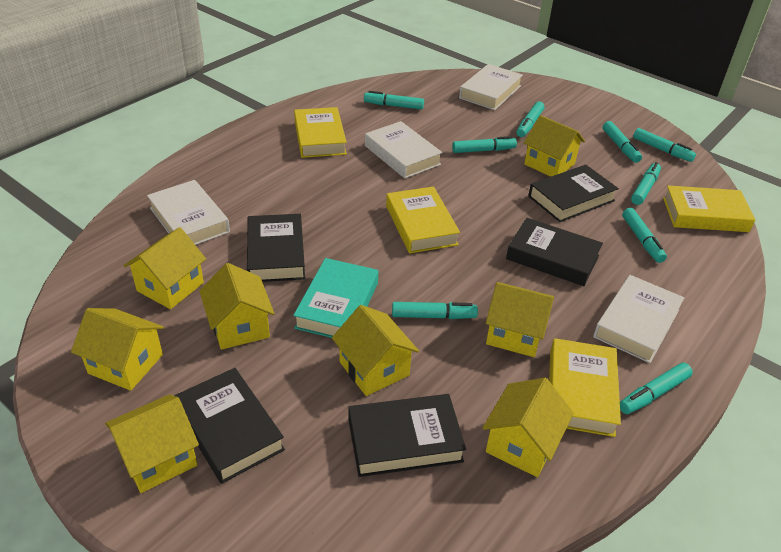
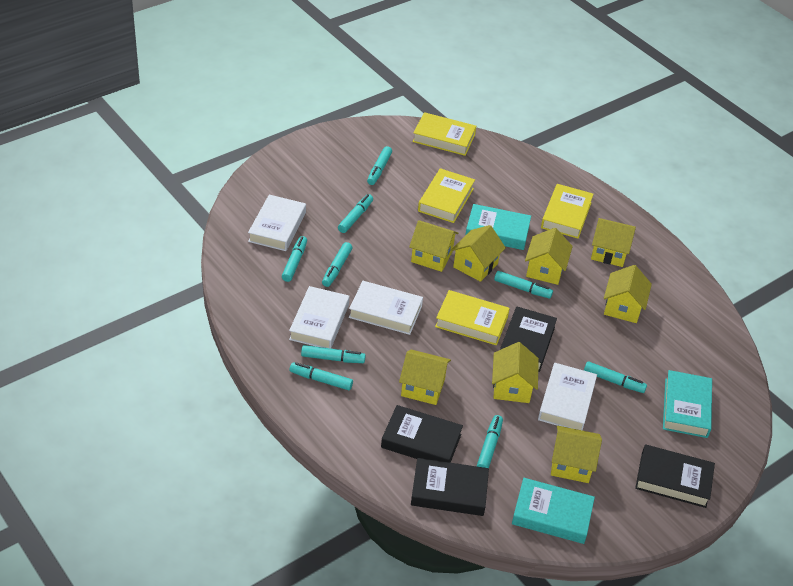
black book: [174,368,285,484] [247,214,305,282] [348,394,466,477] [506,218,603,286] [528,165,619,222] = 5 -> [381,405,463,463] [411,458,489,516] [500,307,557,372] [635,444,715,508] = 4
turquoise book: [293,258,378,338] = 1 -> [465,204,531,250] [512,478,595,544] [663,370,712,438] = 3

